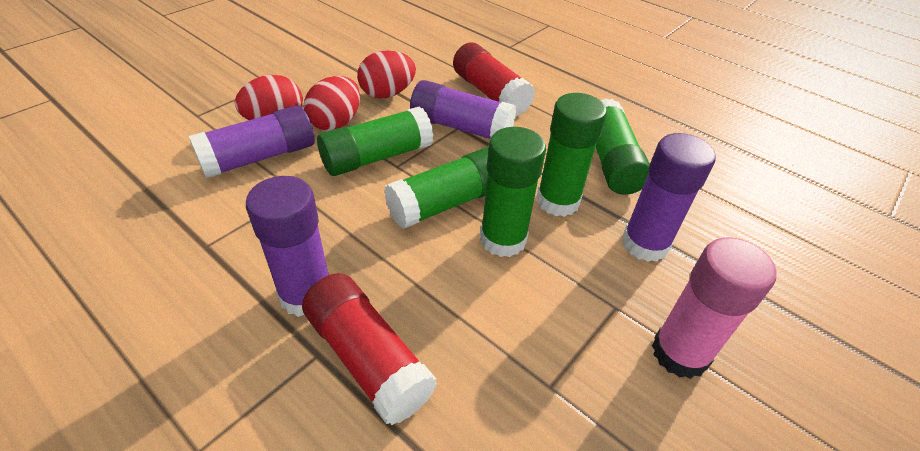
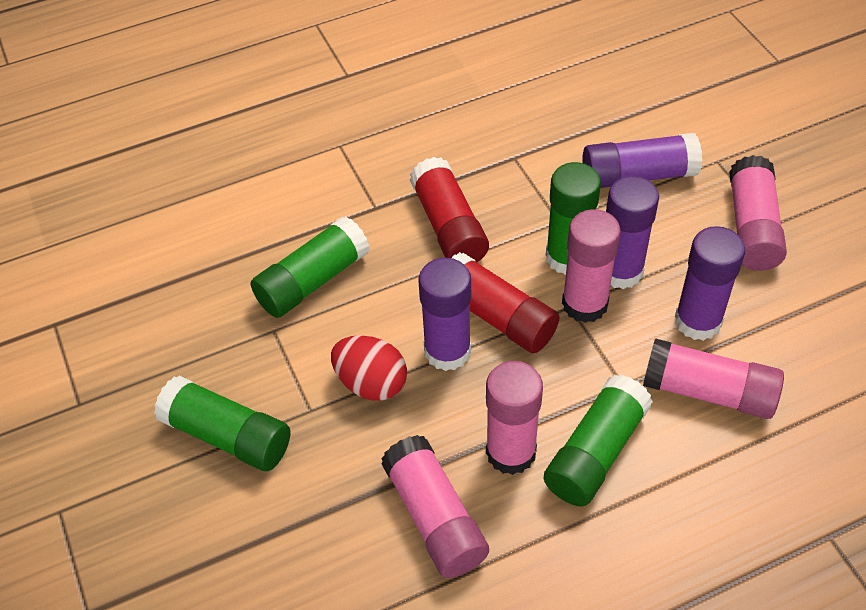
green glue stick: [317,106,433,176] [384,147,489,229] [480,127,546,257] [536,93,607,217] [595,98,650,195] = 5 -> [154,376,290,471] [251,216,370,318] [543,374,653,506] [546,162,601,275] = 4
pink glue stick: [652,237,777,379] = 1 -> [381,435,489,578] [486,361,543,475] [562,209,621,323] [643,338,784,419] [729,155,787,271] = 5
red egg: [235,75,303,120] [304,76,360,131] [357,51,416,99] = 3 -> [331,335,407,400] = 1

